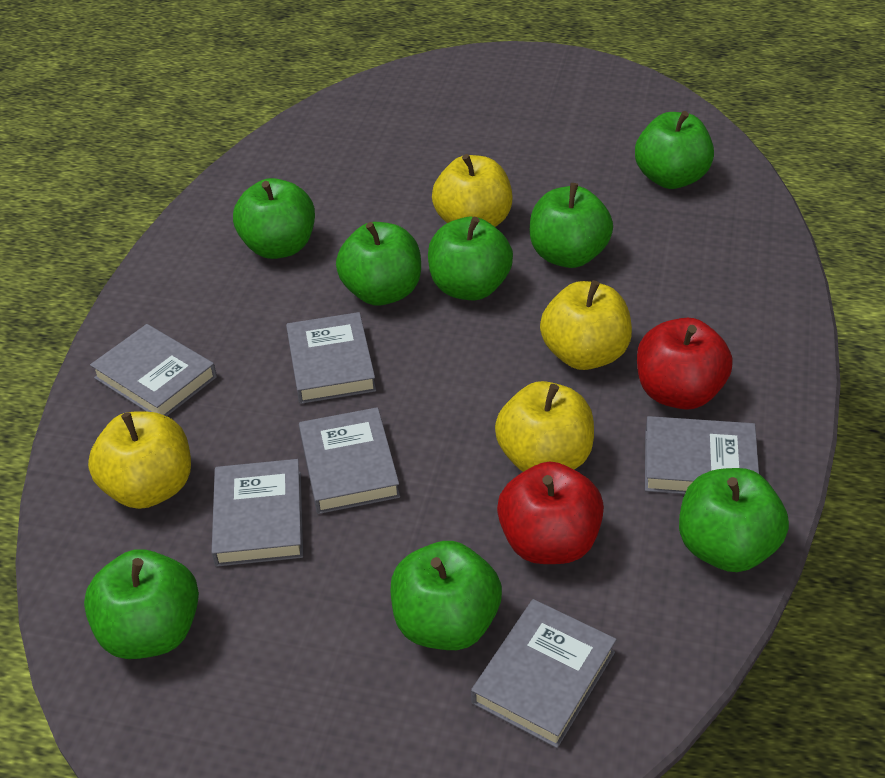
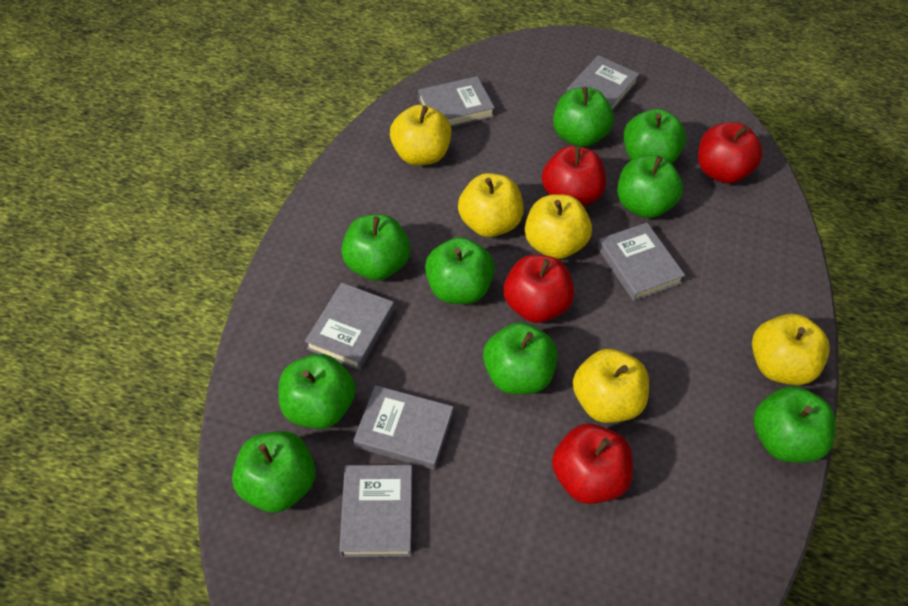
green apple: [84,549,199,659] [233,178,315,259] [336,222,421,306] [390,541,502,650] [428,217,513,300] [530,183,613,268] [635,111,714,189] [679,468,789,572] = 8 -> [232,431,316,513] [279,354,356,429] [341,214,410,281] [425,237,495,304] [483,322,558,394] [553,87,614,147] [617,156,683,218] [624,109,686,163] [754,386,836,463] = 9
red apple: [497,462,604,564] [637,318,733,410] = 2 -> [504,255,574,323] [542,146,606,206] [552,424,633,504] [698,122,763,184] = 4
yellow apple: [88,411,191,509] [432,154,512,227] [495,381,594,472] [540,280,632,370] = 4 -> [390,105,452,166] [458,173,524,237] [525,194,592,259] [573,349,649,423] [752,314,830,385] = 5

